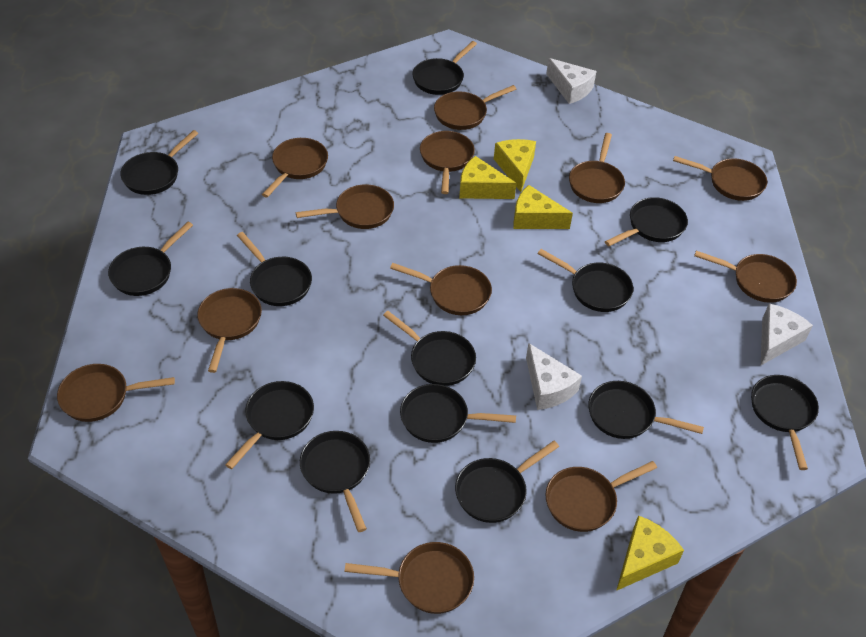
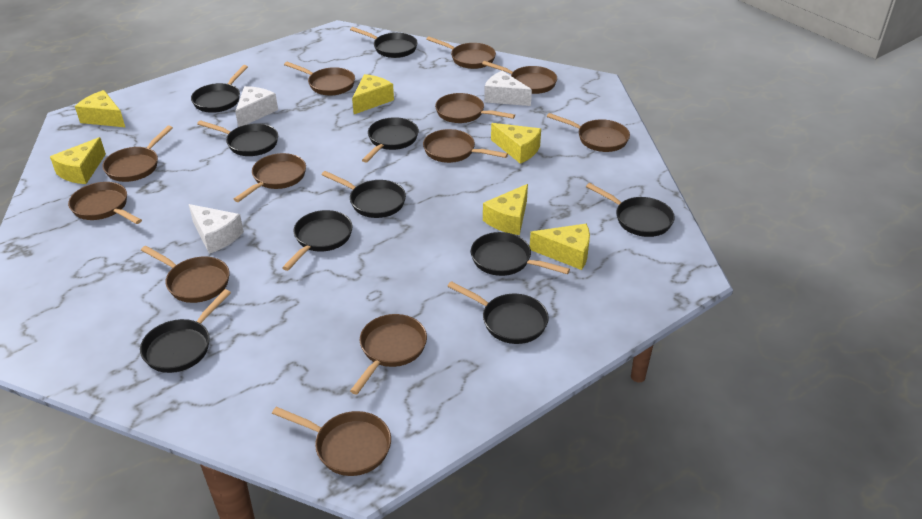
black pan: [108,222,193,296] [120,130,198,195] [225,381,314,469] [237,232,312,306] [300,431,370,532] [383,311,476,386] [400,384,516,443] [412,41,477,95] [455,441,559,523] [537,249,633,312] [588,381,704,439] [605,197,688,246] [751,375,819,470] = 13 -> [140,289,231,373] [191,65,248,113] [197,120,278,156] [282,210,353,271] [322,171,406,218] [350,27,418,58] [362,117,419,163] [447,281,549,344] [471,232,570,276] [586,183,675,237] = 10
yellow cheese: [459,156,517,199] [494,139,536,192] [513,185,573,229] [616,516,684,591] = 4 -> [50,137,106,184] [75,90,125,127] [352,74,394,114] [483,184,528,235] [491,123,541,164] [530,224,590,270] = 6

